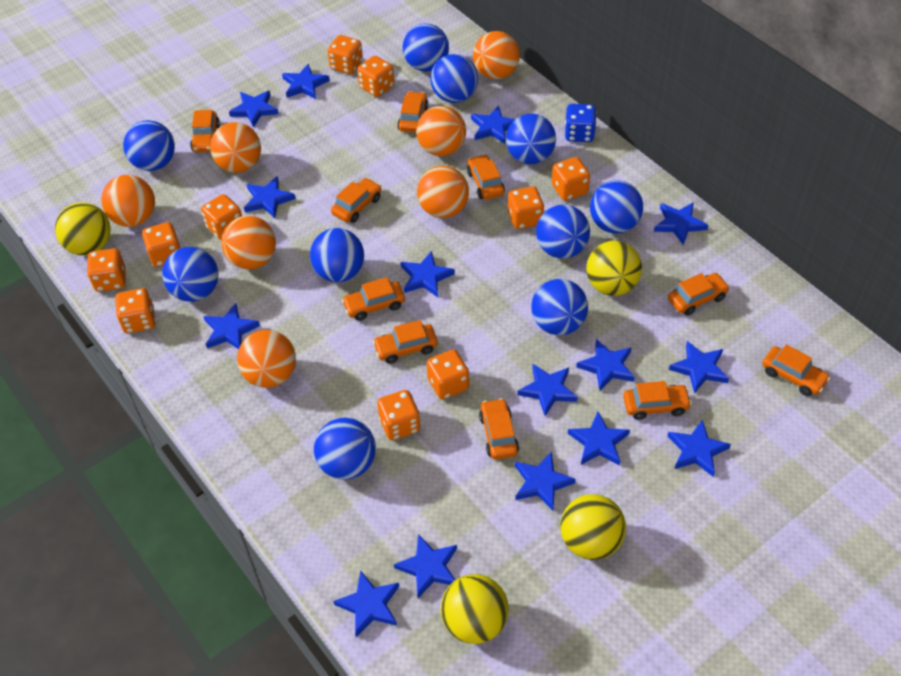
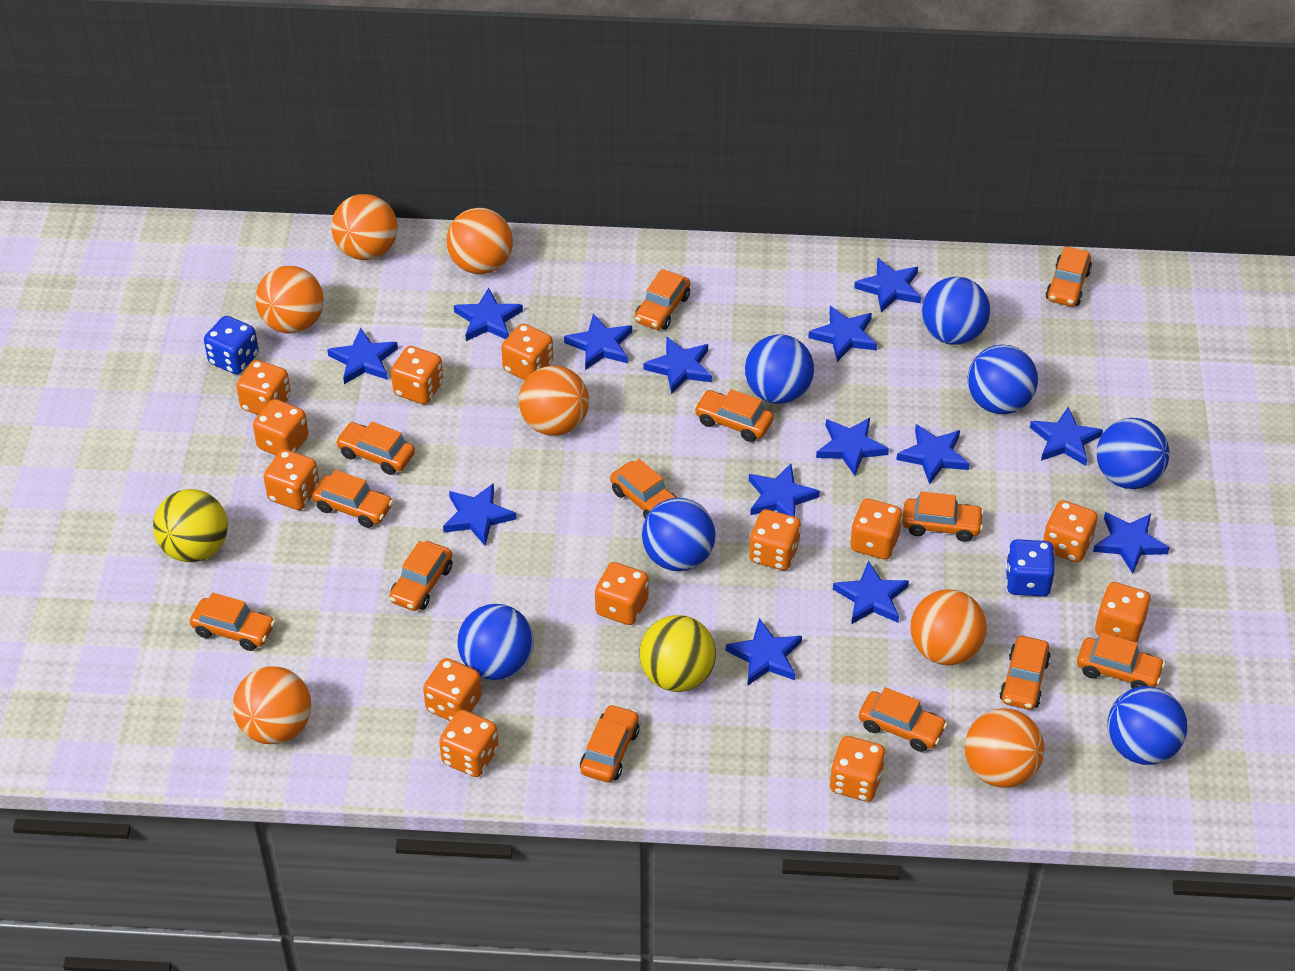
blue ball: [123,120,175,171] [162,247,218,302] [310,228,364,282] [314,418,376,480] [403,23,449,72] [430,54,478,103] [506,113,556,164] [531,279,588,335] [536,205,590,259] [590,180,643,234] = 10 -> [457,604,534,680] [642,498,715,571] [745,335,814,404] [922,277,990,345] [968,345,1038,414] [1097,418,1169,489] [1108,686,1187,765] = 7
blue dice: [565,104,596,142] = 1 -> [204,316,259,374] [1006,539,1055,596] = 2
blue star: [203,303,260,349] [229,90,279,128] [244,176,296,218] [282,64,330,99] [333,570,399,637] [394,534,457,598] [401,251,455,297] [471,105,515,144] [515,452,576,510] [517,364,578,416] [568,412,630,466] [576,339,635,391] [654,202,709,245] [668,420,731,477] [669,341,729,394] = 15 -> [327,328,398,384] [443,483,516,545] [454,288,523,341] [564,314,632,370] [643,337,712,394] [726,618,802,686] [749,464,820,517] [808,306,877,362] [816,418,889,476] [833,560,909,624] [854,258,921,312] [896,424,970,485] [1030,407,1103,466] [1093,512,1169,574] = 14
orange car: [190,110,220,152] [331,178,381,223] [342,277,405,321] [373,320,438,364] [397,91,429,133] [467,154,505,200] [479,398,519,459] [623,381,692,420] [668,273,730,316] [762,344,830,396] = 10 -> [190,593,275,651] [312,470,393,528] [335,422,415,475] [389,541,452,611] [580,704,640,782] [610,459,677,519] [635,269,690,330] [694,389,773,442] [859,687,947,752] [902,491,984,542] [999,636,1051,710] [1046,246,1092,306] [1077,632,1165,689] = 13
orange dice: [87,248,126,292] [115,288,156,333] [142,222,181,267] [201,194,242,240] [328,35,363,74] [357,56,394,97] [377,390,421,440] [426,349,469,399] [508,186,544,229] [552,157,590,201] = 10 -> [236,360,291,415] [253,399,309,455] [264,449,320,510] [391,346,443,404] [423,658,482,721] [439,710,499,777] [501,324,553,380] [595,562,648,625] [749,509,801,570] [830,736,886,802] [850,498,903,559] [1043,500,1098,563] [1095,582,1151,642] = 13
yellow ball: [55,202,111,256] [441,574,509,644] [560,494,626,560] [586,241,642,296] = 4 -> [153,489,228,562] [639,615,716,692] = 2

